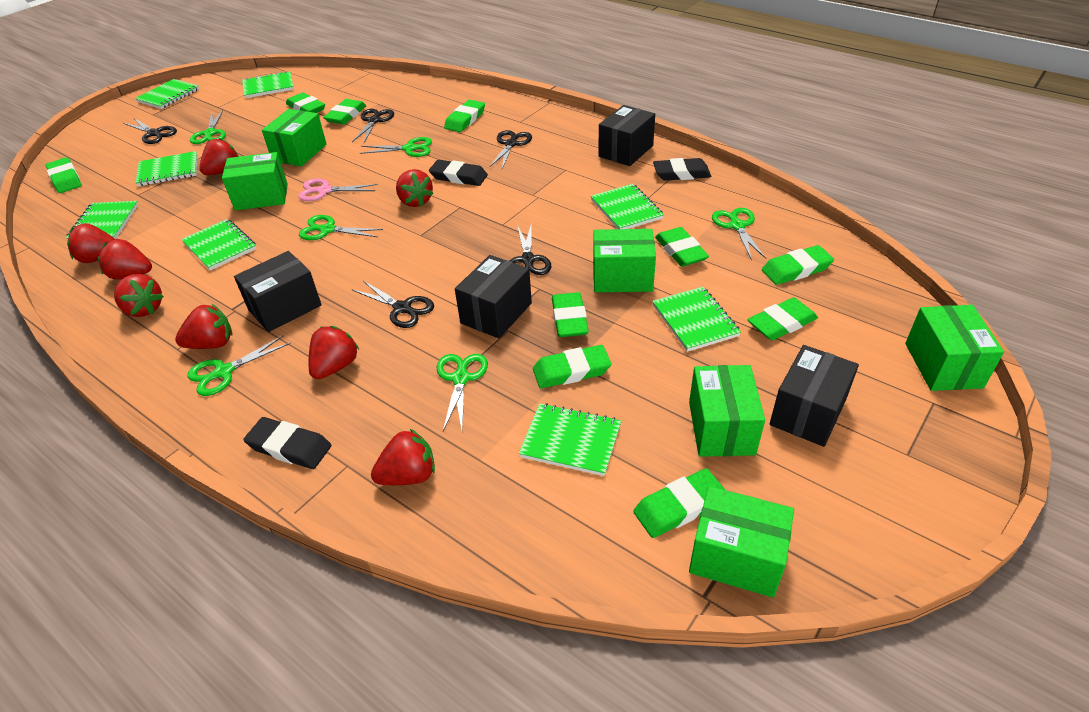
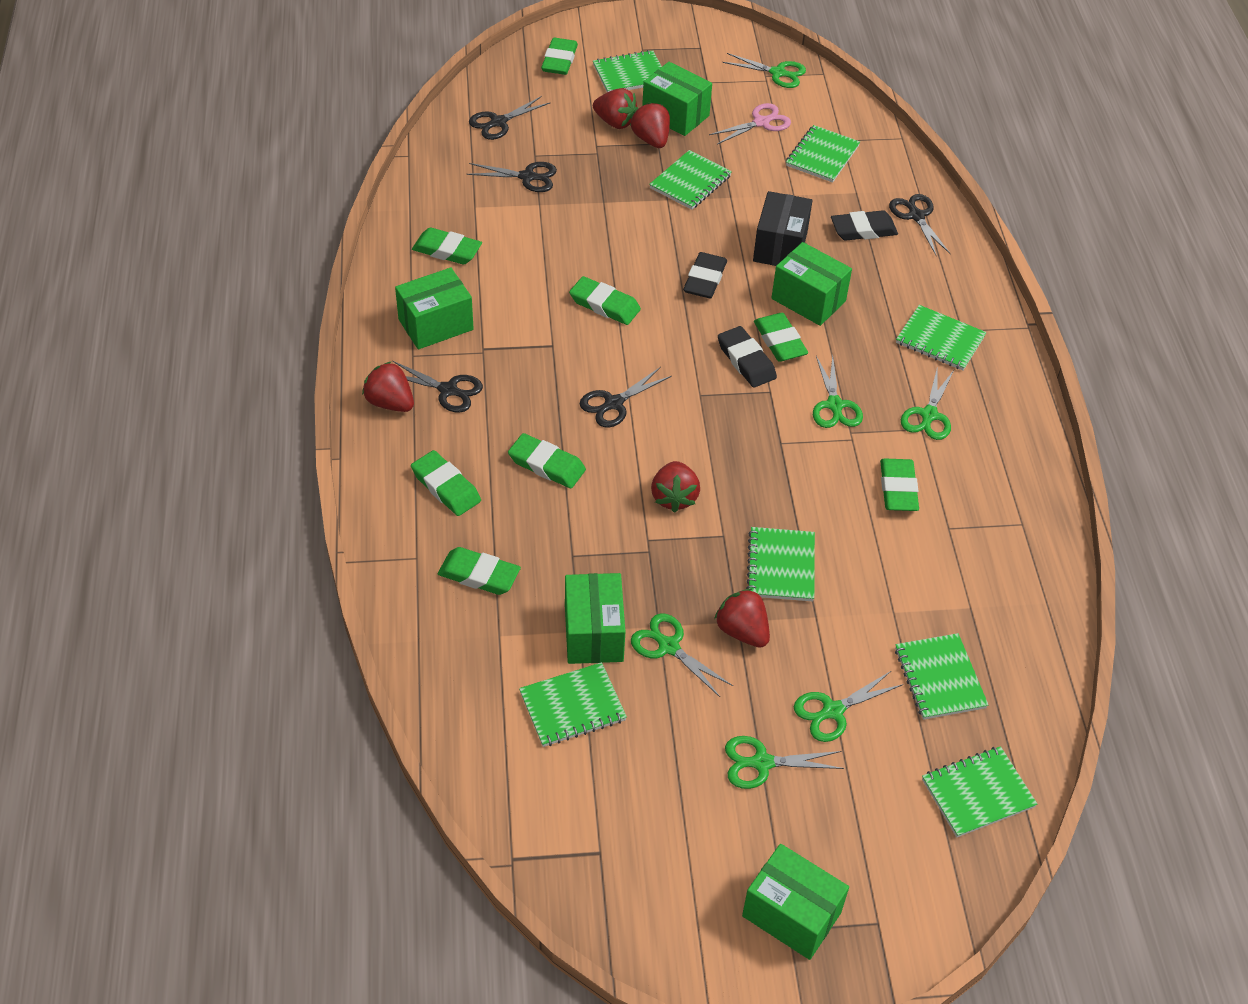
black box: [234,251,322,332] [455,255,532,339] [598,105,655,166] [770,345,859,447] = 4 -> [753,191,813,266] = 1
green box: [222,152,288,211] [262,109,326,167] [593,229,656,292] [689,365,765,457] [689,486,794,598] [905,305,1004,391] = 6 -> [395,267,474,349] [565,573,625,664] [642,62,712,136] [742,844,849,960] [772,242,852,326] = 5
green eraser: [46,157,82,193] [286,92,325,113] [323,99,366,125] [444,100,485,132] [533,345,611,388] [552,292,589,337] [633,468,725,538] [655,227,709,267] [747,297,818,340] [762,245,834,285] = 10 -> [411,450,481,516] [412,228,482,265] [438,547,521,595] [508,433,586,488] [541,38,578,75] [569,276,641,325] [754,313,808,362] [880,459,919,511] = 8
red strawberry: [67,223,116,263] [98,239,152,280] [114,274,164,317] [175,304,232,349] [199,138,239,175] [309,326,359,379] [371,429,435,485] [396,169,434,207] = 8 -> [362,361,414,412] [593,88,638,129] [631,102,670,148] [651,461,700,513] [714,588,770,648] = 5

